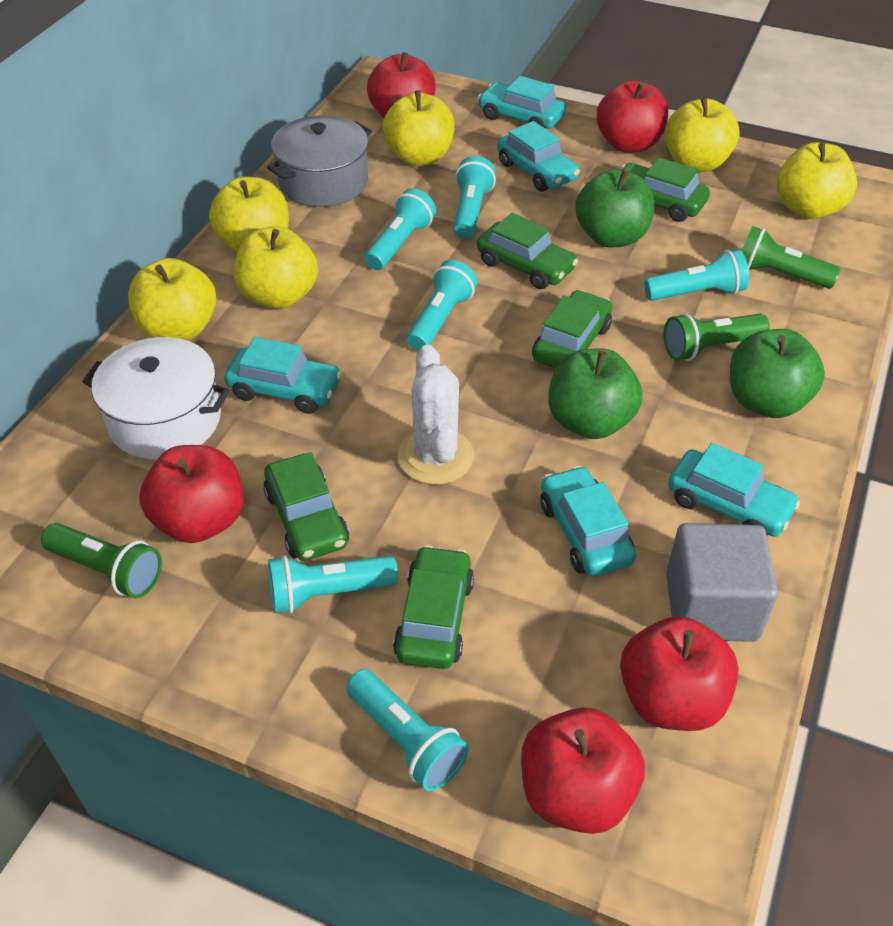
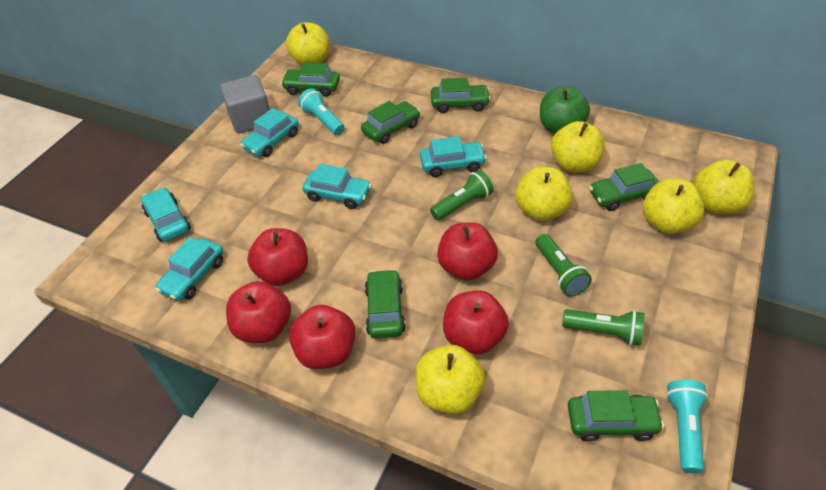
green apple: [548,348,643,439] [575,169,654,247] [730,329,825,418] = 3 -> [540,86,590,134] = 1
green car: [263,452,349,561] [393,545,474,669] [477,213,578,289] [532,290,612,369] [621,158,710,222] = 5 -> [281,62,340,97] [361,101,420,144] [365,269,406,338] [431,78,491,113] [568,390,664,442] [589,163,659,211] = 6
grey pot: [267,115,372,207] = 1 -> none = 0
turquoise flashlight: [268,555,398,614] [346,669,468,791] [365,188,436,270] [407,260,478,351] [453,156,496,239] [644,249,749,301] = 6 -> [298,88,345,135] [666,380,708,474] = 2
white cactus: [398,344,474,485] = 1 -> none = 0
white pot: [82,337,230,459] = 1 -> none = 0

